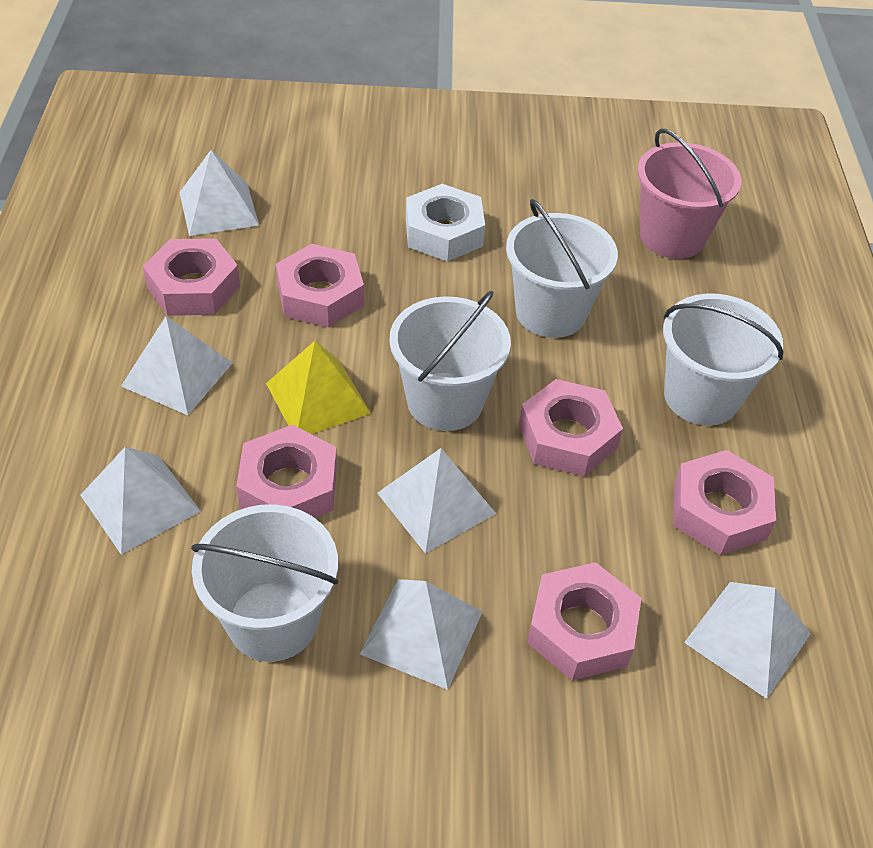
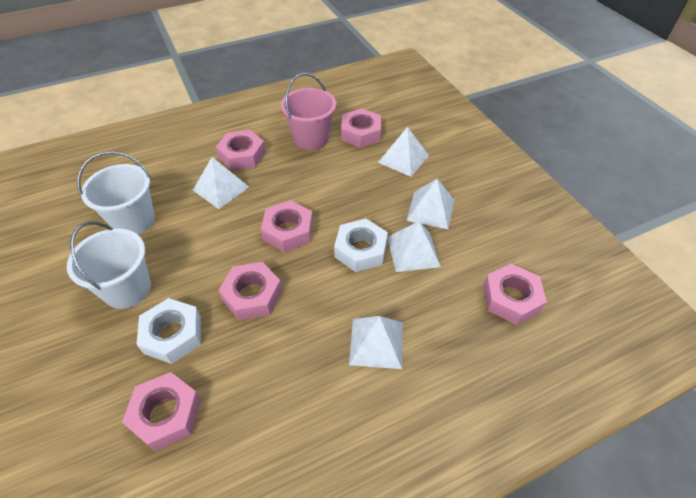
white bucket: [191,504,338,662] [389,291,511,431] [506,199,618,338] [663,294,784,425] = 4 -> [67,221,151,309] [78,151,155,235] = 2
white nut: [406,184,485,262] = 1 -> [136,298,201,364] [334,219,388,272] = 2
white pyramid: [80,447,201,555] [121,316,233,415] [179,150,259,236] [360,579,482,690] [377,448,496,554] [684,582,811,699] = 6 -> [193,157,249,209] [349,316,403,369] [378,127,429,177] [387,221,441,272] [406,179,454,229] = 5
yellow pyramid: [266,341,371,434] = 1 -> none = 0

